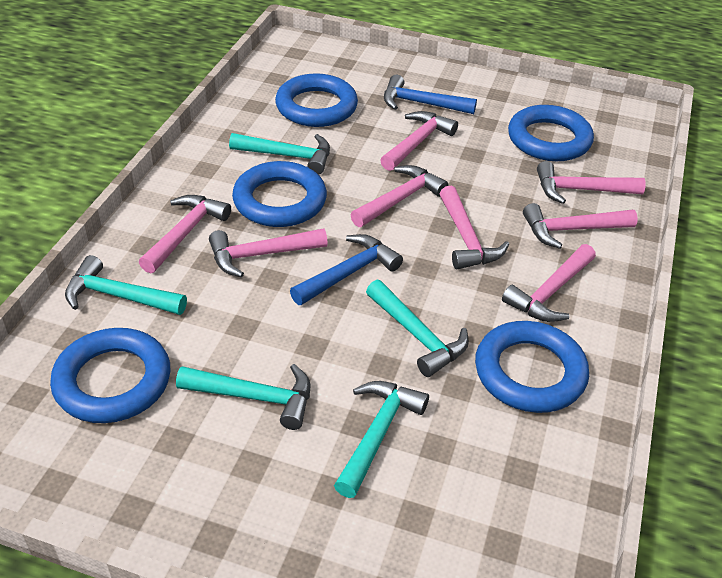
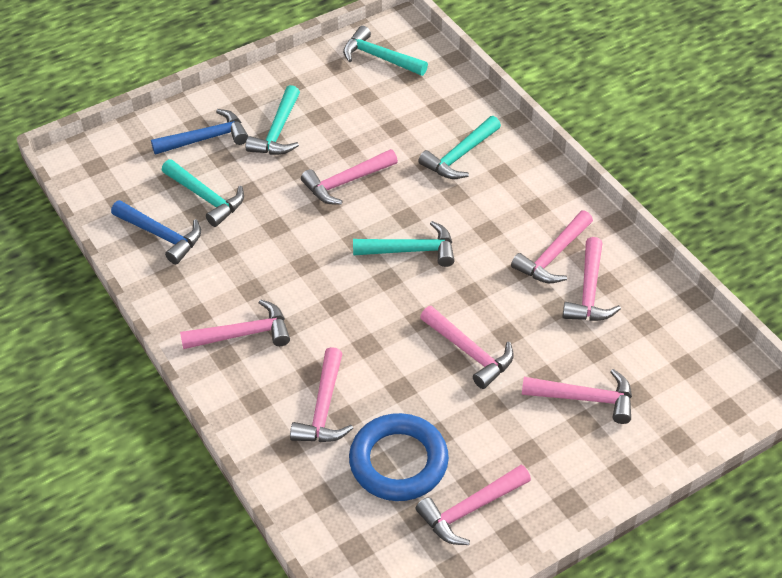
blue ring: [50,328,170,423] [232,161,327,227] [275,73,358,127] [475,321,589,413] [508,105,594,161] = 5 -> [349,413,449,501] = 1

